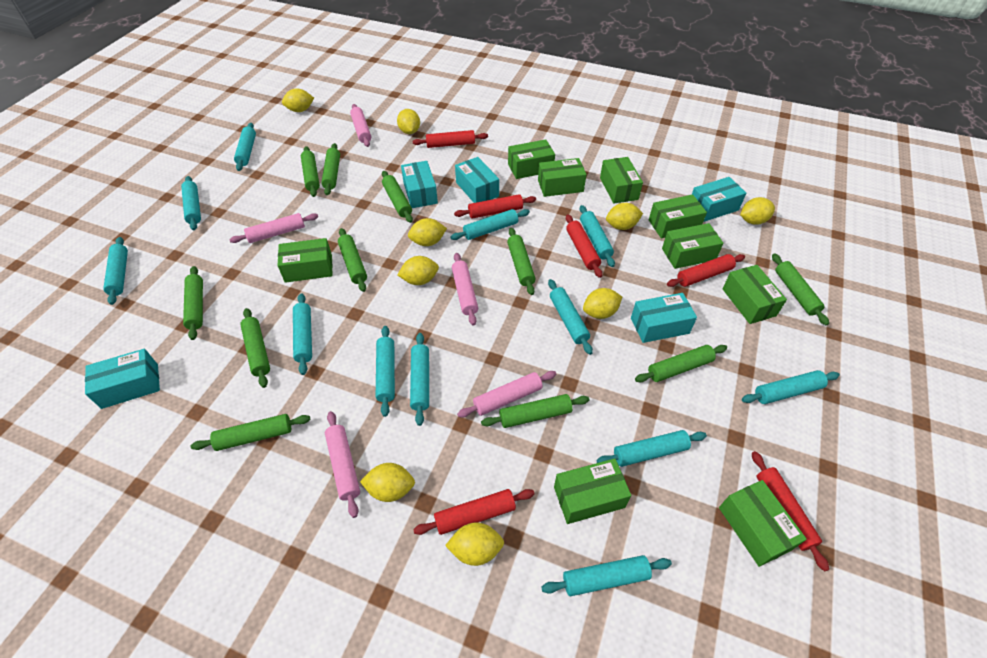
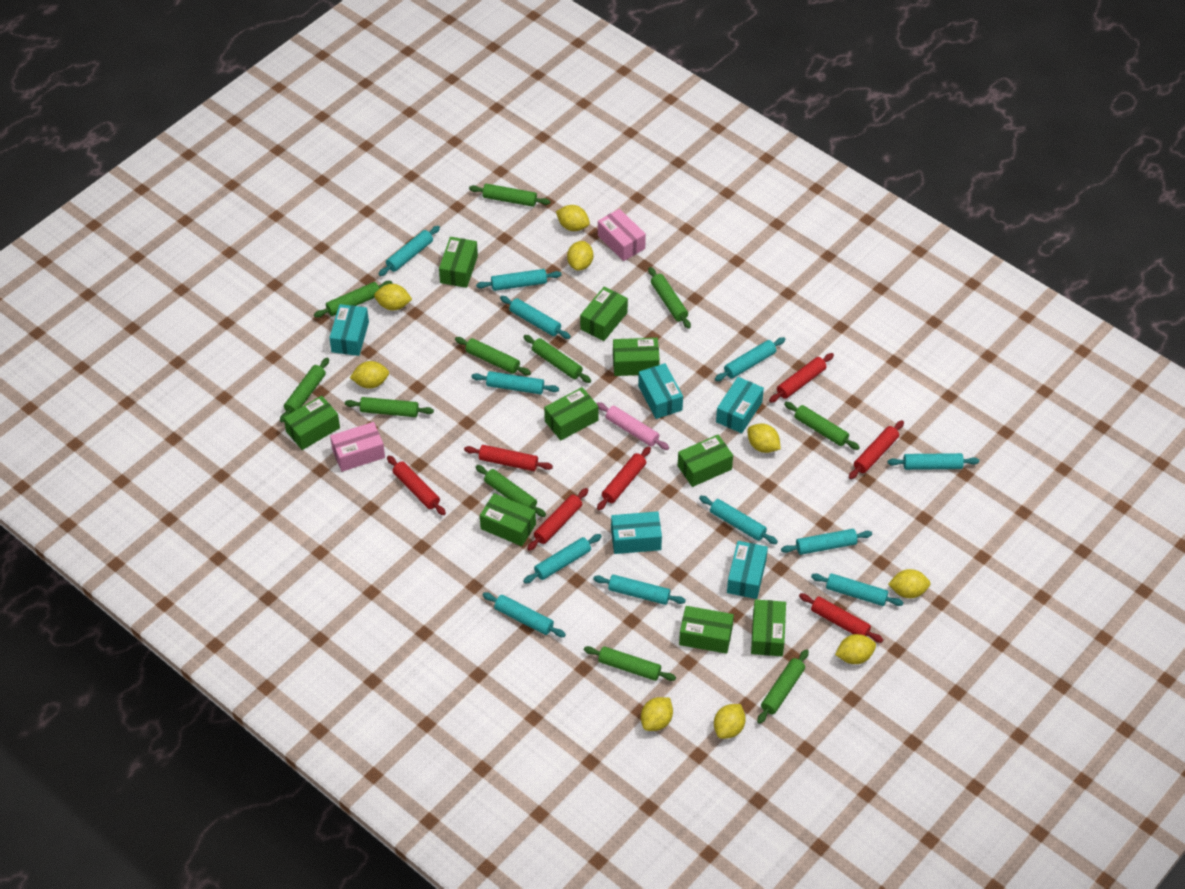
pink box: none = 0 -> [330,422,385,472] [598,209,646,261] = 2
pink rolling pin: [229,213,318,243] [325,411,360,518] [350,104,371,147] [452,253,478,325] [457,371,556,418] = 5 -> [596,402,669,450] = 1
red rolling pin: [412,130,488,148] [413,489,534,535] [454,194,536,219] [566,214,603,278] [667,254,745,287] [752,451,829,571] = 6 -> [387,456,446,515] [464,445,553,471] [527,488,588,551] [597,446,651,510] [769,353,834,403] [799,593,883,643] [849,420,904,479] = 7

